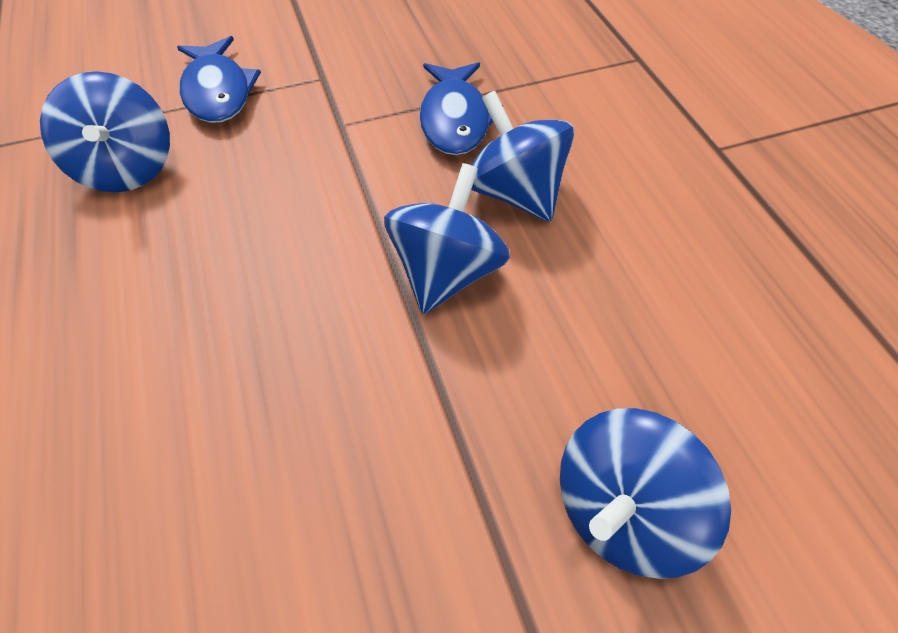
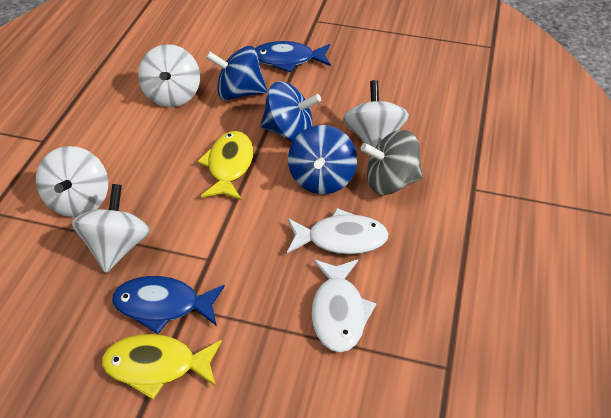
blue spinning top: [40,71,170,192] [384,163,510,314] [471,91,575,222] [560,408,731,579] = 4 -> [206,46,267,100] [260,81,321,142] [288,125,357,194] = 3
grey spinning top: none = 0 -> [360,130,423,195] = 1
white fish: none = 0 -> [287,208,389,255] [311,259,376,352] = 2
white spinning top: none = 0 -> [36,146,108,217] [72,184,150,273] [138,44,200,107] [343,80,409,148] = 4
yellow fish: none = 0 -> [102,334,222,400] [198,131,253,201] = 2

